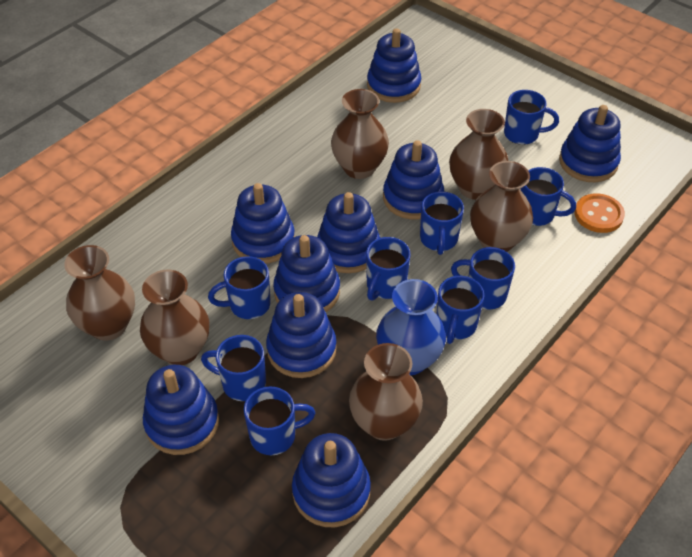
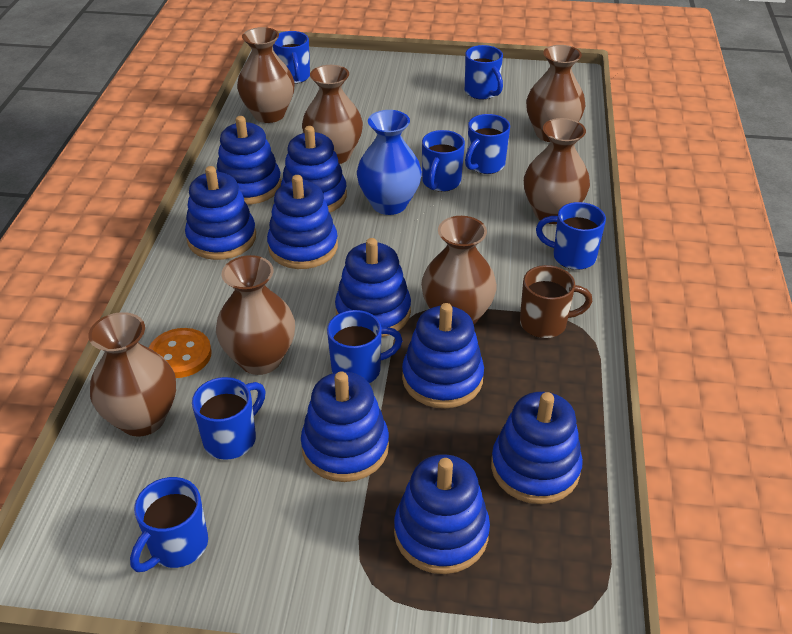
blue mug: [201,335,266,401] [208,256,271,319] [244,387,315,455] [366,237,411,301] [420,191,464,255] [436,276,484,344] [451,247,515,309] [504,90,559,145] [520,167,576,226] = 9 -> [130,477,208,572] [192,377,265,460] [273,31,310,84] [327,310,403,383] [422,130,465,192] [465,45,503,99] [465,114,510,174] [536,202,606,270] = 8
brown mug: none = 0 -> [520,265,592,338] = 1
brown vase: [64,245,135,341] [140,269,209,365] [331,89,389,179] [349,343,423,441] [449,109,508,200] [470,161,533,252] = 6 -> [88,312,176,437] [216,255,295,375] [237,27,295,123] [302,65,363,164] [421,216,497,325] [524,118,590,224] [526,45,586,142] = 7

